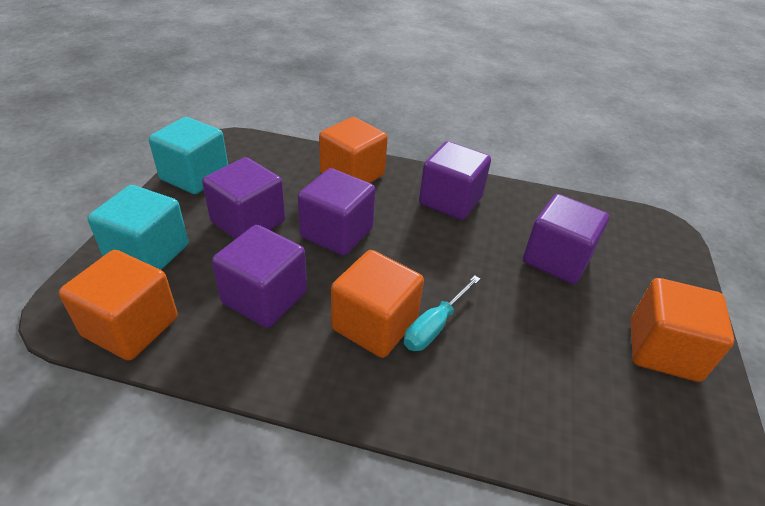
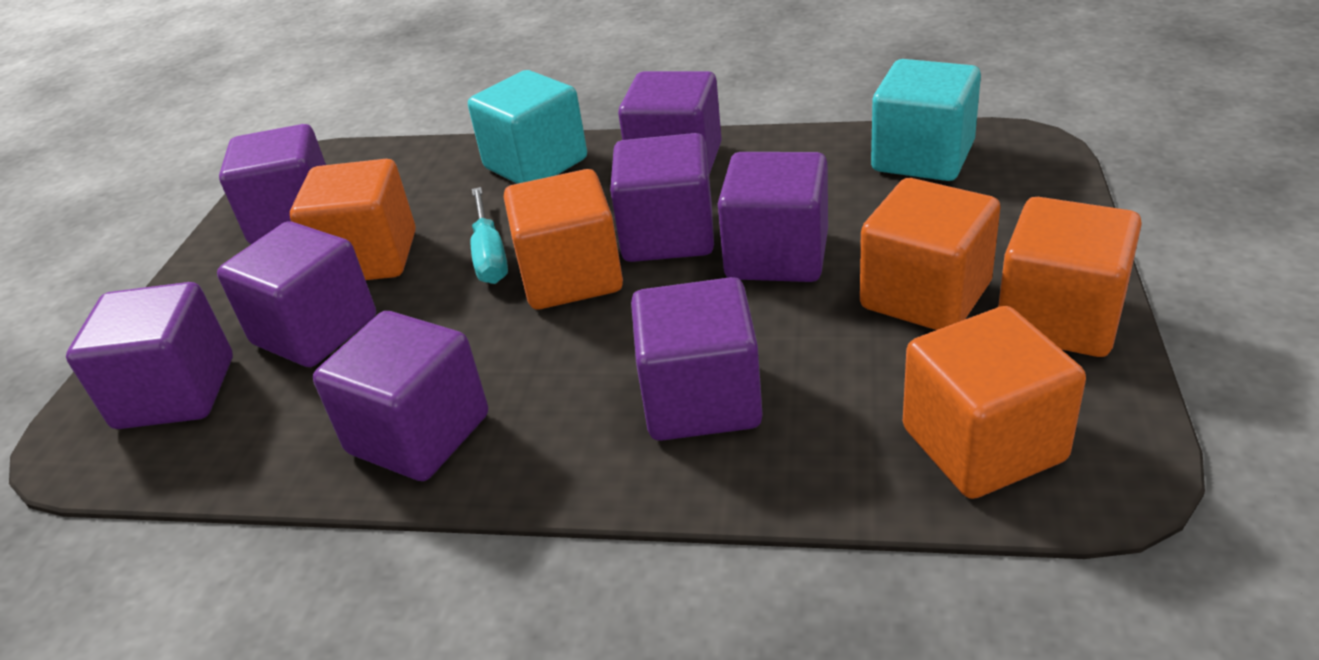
orange cube: [59,250,178,361] [319,117,388,183] [331,250,424,358] [631,278,735,382] = 4 -> [290,159,416,280] [504,169,623,309] [860,178,1001,330] [903,306,1086,499] [998,197,1142,357] = 5
purple cube: [202,157,285,239] [212,225,307,328] [298,168,376,256] [419,141,491,220] [523,194,609,284] = 5 -> [66,282,233,429] [217,221,376,367] [219,124,326,244] [313,311,488,481] [610,133,714,262] [618,71,722,175] [631,277,763,441] [718,152,828,282] = 8

